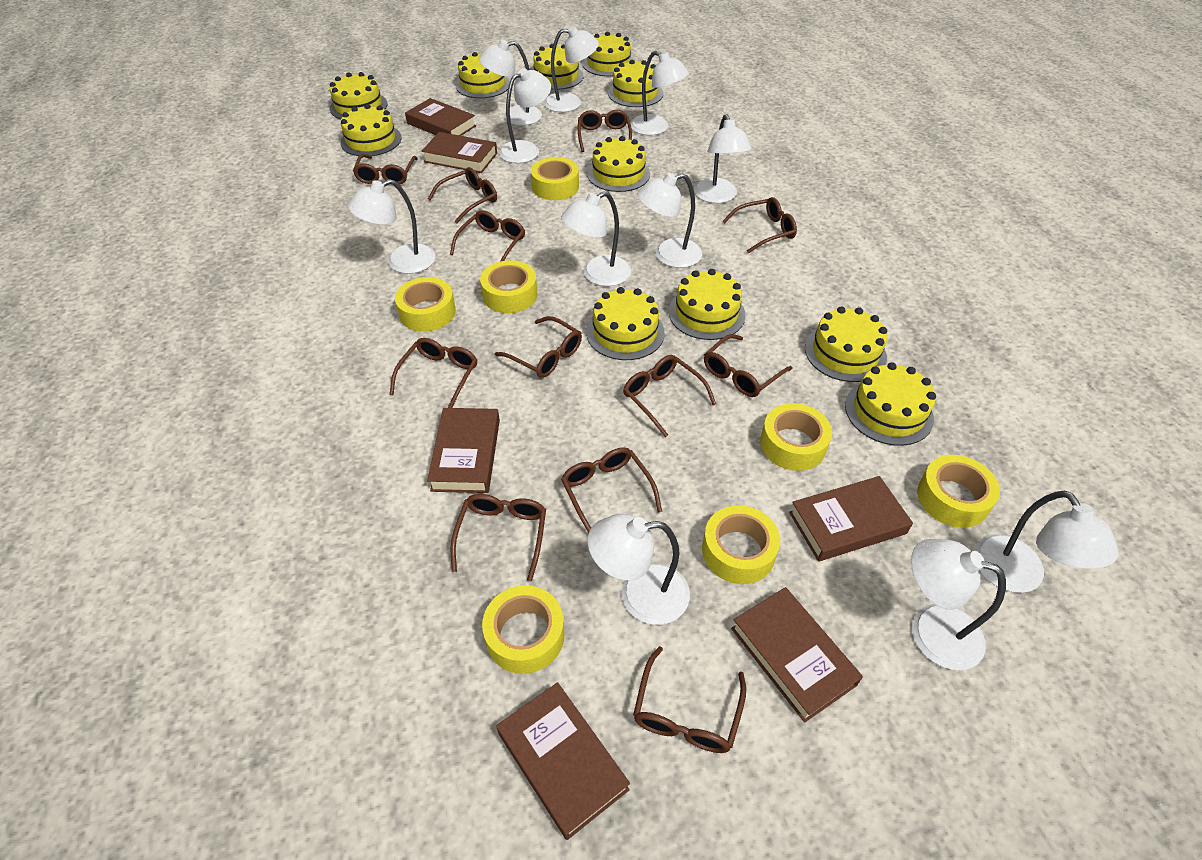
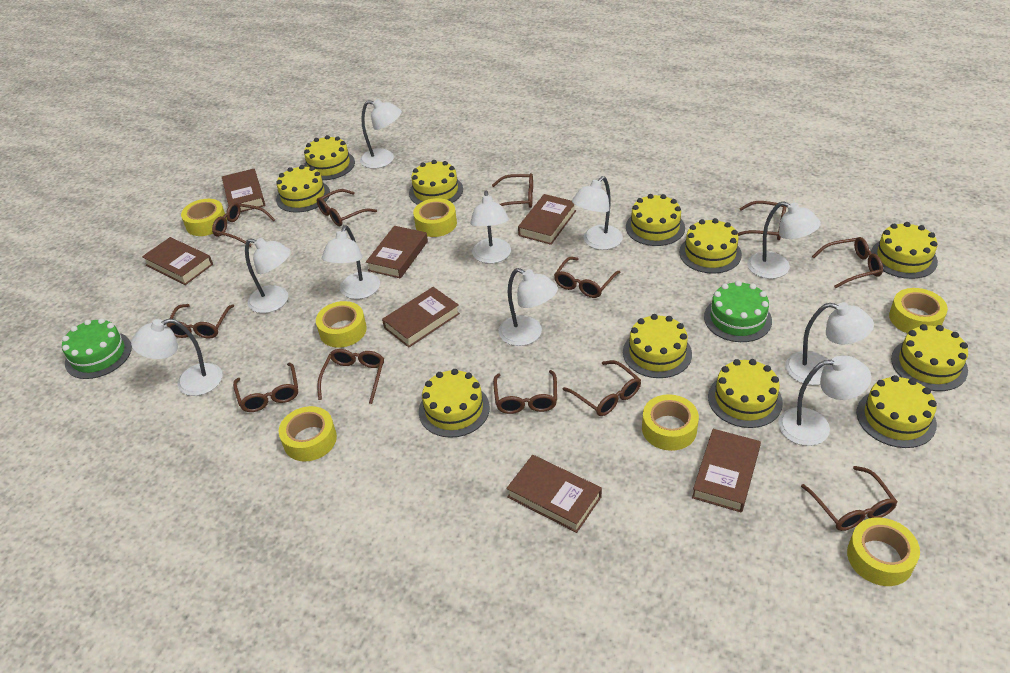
brown book: [405,98,476,136] [422,132,497,173] [427,408,500,493] [496,682,630,840] [731,587,863,723] [789,476,913,562] = 6 -> [142,237,213,285] [222,169,265,212] [366,226,428,279] [382,287,460,348] [506,455,602,533] [518,194,576,245] [692,429,761,513] = 7
green cake: none = 0 -> [62,318,132,379] [704,281,772,342] = 2
white lamp: [348,179,435,274] [479,40,542,126] [499,68,551,163] [544,26,599,112] [561,191,631,286] [588,514,690,625] [630,51,689,135] [637,173,702,268] [694,114,751,203] [911,539,1006,670] [974,491,1119,593] = 11 -> [131,318,222,396] [245,238,291,313] [322,225,380,299] [360,99,402,169] [470,191,511,264] [499,268,558,346] [572,176,623,250] [747,201,821,279] [778,355,871,446] [785,302,874,385] = 10

